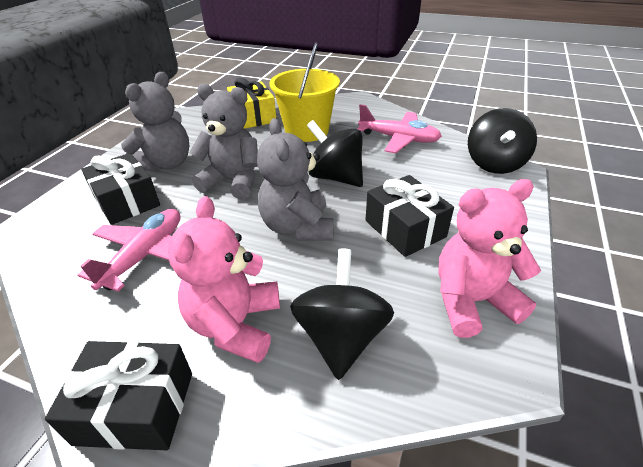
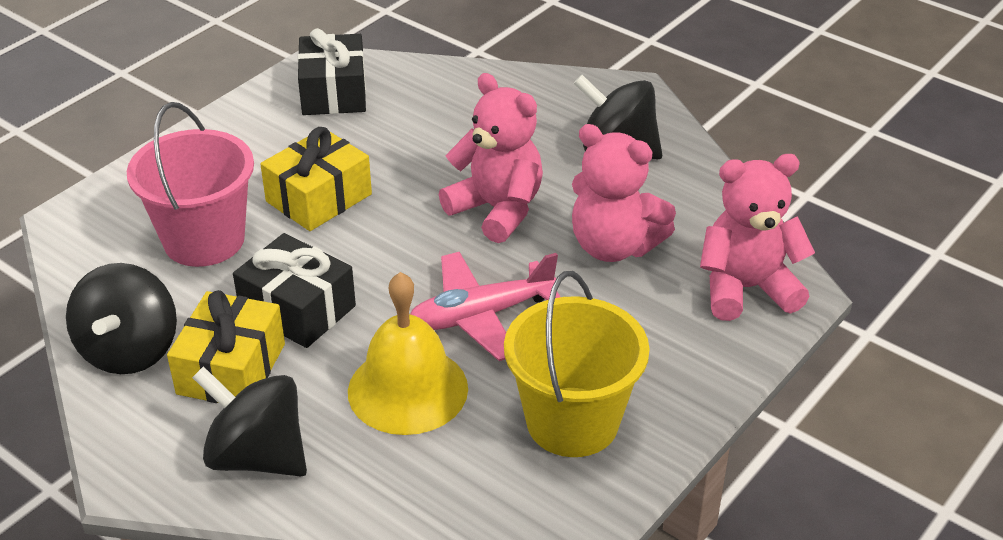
black gift: [45,341,192,450] [81,153,160,225] [365,175,454,257] = 3 -> [233,233,356,348] [298,28,366,115] = 2
grey teddy bear: [121,72,189,172] [189,84,258,199] [257,118,334,241] = 3 -> none = 0
pink bucket: none = 0 -> [127,102,254,267] = 1
pink plane: [77,209,181,292] [357,104,442,153] = 2 -> [410,252,560,361] = 1
pink teddy bear: [168,196,280,363] [438,179,541,338] = 2 -> [439,73,543,243] [572,124,676,262] [700,154,815,321] = 3
yellow bell: none = 0 -> [348,272,468,435] = 1
yellow gift: [227,78,276,129] = 1 -> [167,290,285,403] [260,127,372,231] = 2

